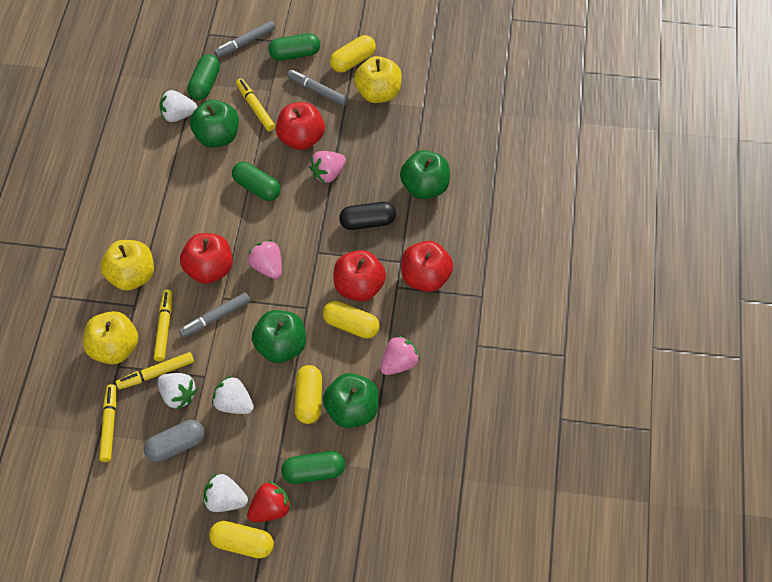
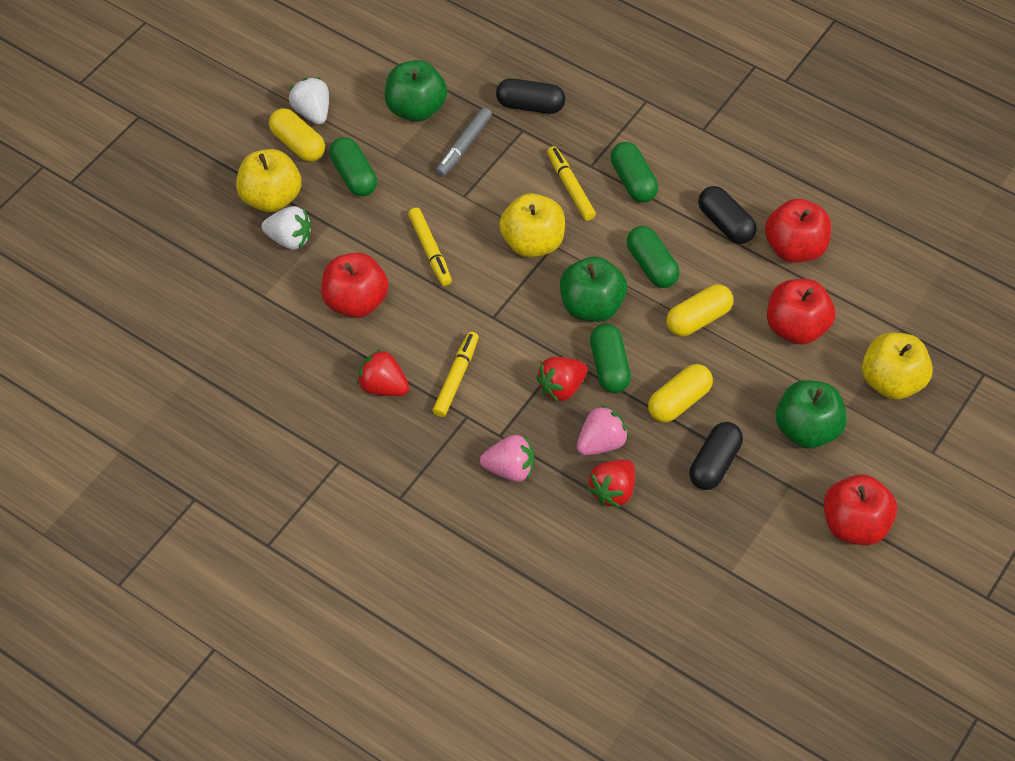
black capsule: [339,202,396,230] = 1 -> [496,78,565,114] [689,422,743,490] [698,186,757,244] = 3
green apple: [190,100,239,148] [252,310,306,363] [323,373,379,428] [400,150,450,199] = 4 -> [385,60,447,122] [560,257,627,322] [776,380,847,448] = 3
grey capsule: [144,420,205,462] = 1 -> none = 0
grey marker: [179,292,250,338] [214,21,275,58] [287,70,348,106] = 3 -> [436,107,492,177] = 1
pink strawberry: [248,240,282,279] [309,151,346,183] [380,335,420,375] = 3 -> [480,435,534,482] [577,405,629,455] = 2
red strawberry: [247,481,291,522] = 1 -> [357,349,409,396] [536,357,588,403] [587,460,635,508] = 3
white strawberry: [157,373,198,410] [159,90,197,122] [203,473,248,512] [212,376,254,414] = 4 -> [261,206,312,250] [289,77,329,125] = 2
yellow capsule: [209,521,274,559] [295,365,322,424] [323,301,379,339] [330,35,376,72] = 4 -> [269,108,325,162] [648,364,713,423] [666,284,733,336] = 3
yellow marker: [99,384,116,462] [116,352,194,389] [154,290,172,361] [236,78,275,131] = 4 -> [408,208,452,286] [433,332,479,417] [547,146,596,221] = 3

